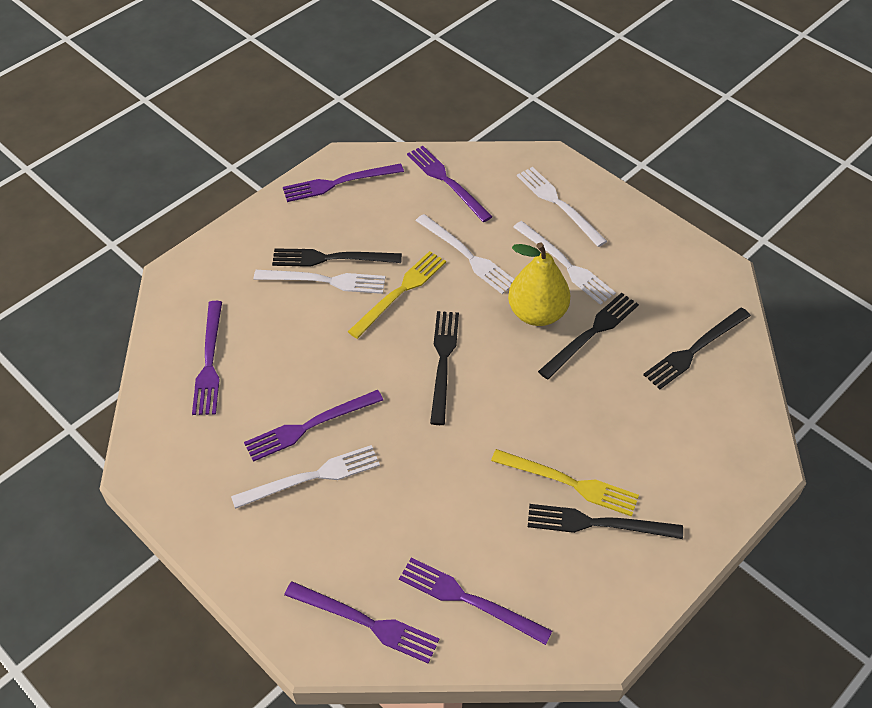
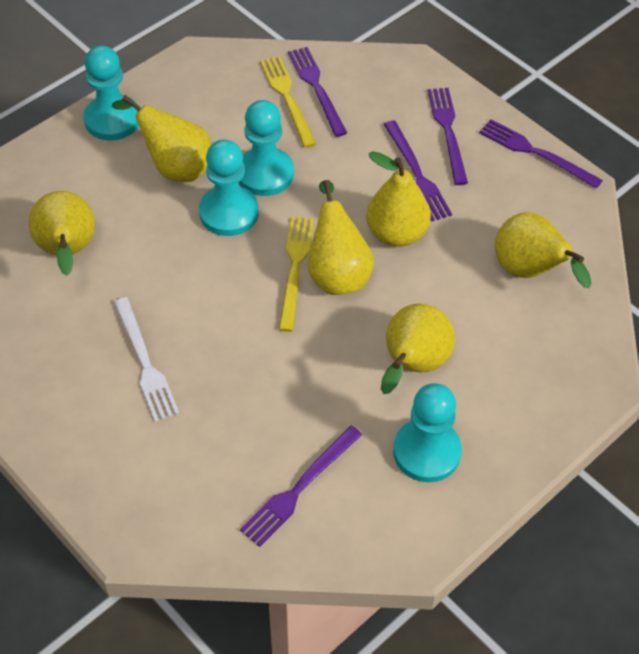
black fork: [272,248,402,267] [430,311,459,425] [528,504,683,539] [538,293,639,380] [643,307,751,389] = 5 -> none = 0
purple fork: [192,301,222,415] [244,390,383,462] [283,163,404,202] [284,581,439,664] [399,558,552,645] [407,146,493,222] = 6 -> [240,425,362,547] [288,47,347,137] [383,120,452,222] [428,88,468,185] [479,119,603,189] = 5
turquoise pawn: none = 0 -> [83,45,139,141] [199,139,259,236] [238,100,294,196] [393,383,462,482] = 4
white fork: [231,445,380,509] [254,270,385,294] [416,214,514,294] [513,221,616,305] [517,167,607,247] = 5 -> [114,297,179,422] = 1
yellow pear: [508,242,570,326] = 1 -> [29,191,95,275] [112,95,212,182] [308,180,374,295] [366,151,431,247] [381,304,455,394] [495,212,591,288] = 6

